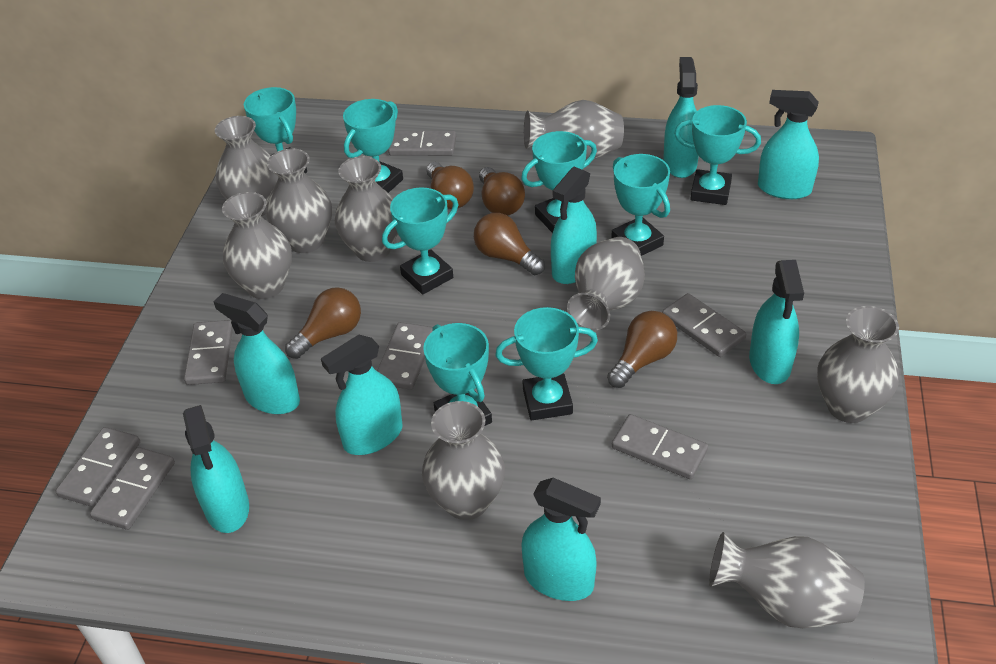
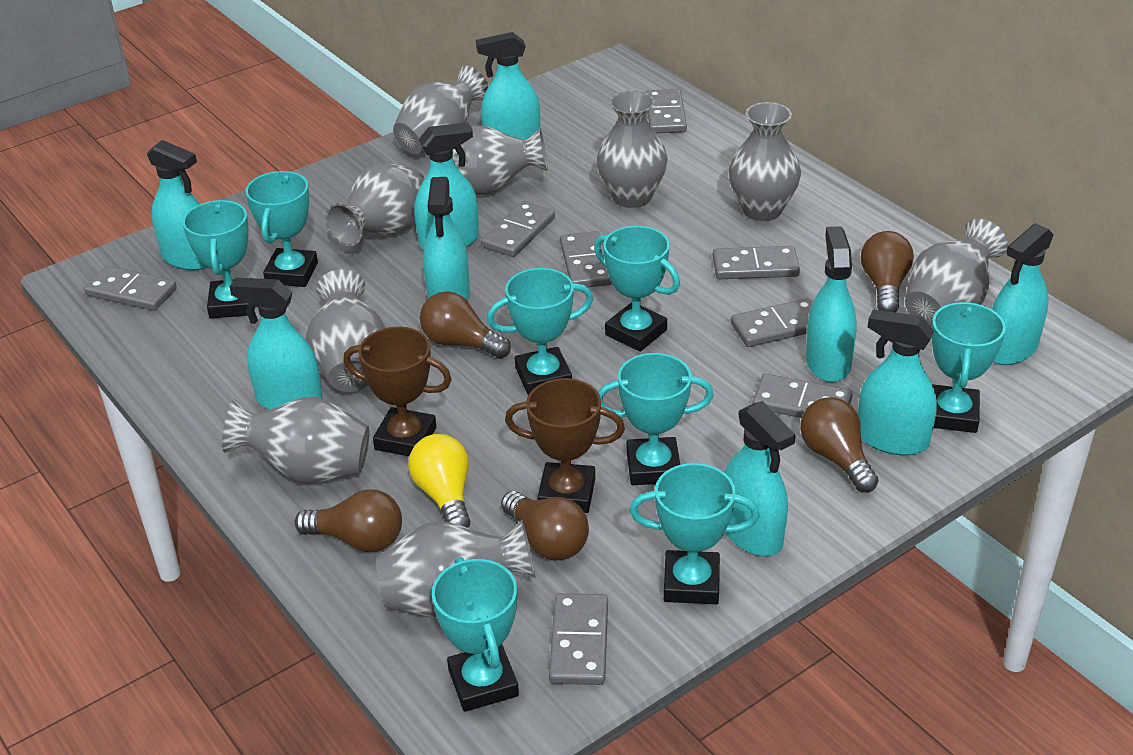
brown trophy: none = 0 -> [343,327,452,456] [505,378,625,513] = 2
grey domino: [56,427,140,507] [90,447,175,530] [184,320,233,385] [377,322,433,390] [388,131,456,156] [612,414,708,479] [662,293,746,357] = 7 -> [84,266,177,311] [481,201,555,257] [549,593,608,685] [560,231,612,287] [646,89,687,133] [713,246,800,279] [731,298,813,347] [752,374,853,418] = 8
turquoise spray bottle: [183,405,249,533] [214,293,300,414] [321,335,403,455] [521,478,601,601] [551,167,597,284] [663,57,699,178] [749,260,804,384] [758,90,819,199] = 8 -> [147,140,208,270] [229,278,323,410] [414,122,479,249] [423,177,470,301] [476,32,540,139] [724,401,796,556] [806,226,857,382] [858,309,937,455] [992,223,1054,365] = 9
yellow light bulb: none = 0 -> [408,434,471,528] = 1

